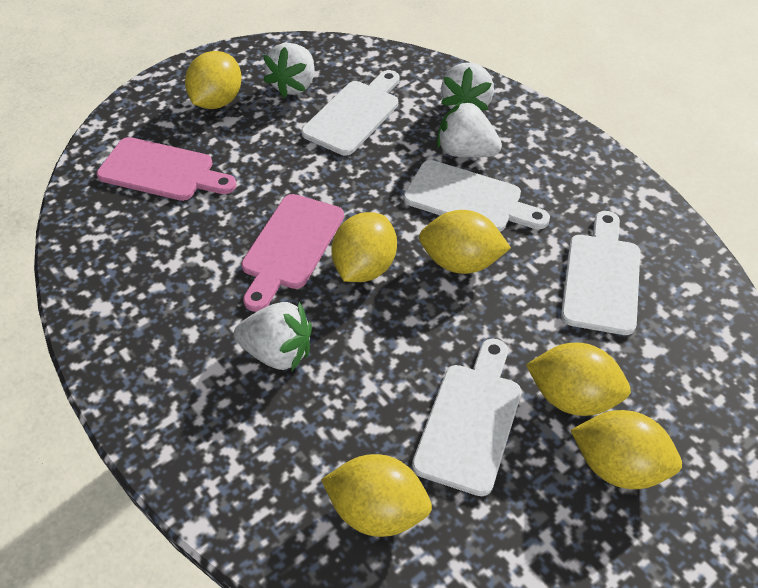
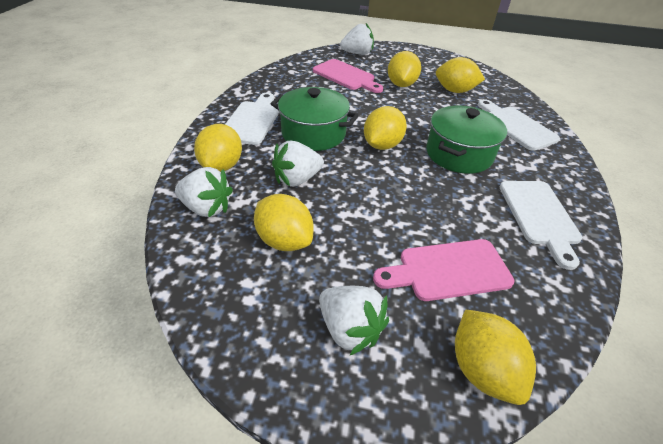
green pot: none = 0 -> [271,87,359,151] [426,106,507,174] = 2
white cutting board: [301,70,400,155] [404,160,550,232] [412,339,521,496] [561,211,640,335] = 4 -> [225,93,279,145] [478,99,560,151] [500,181,582,270] = 3

